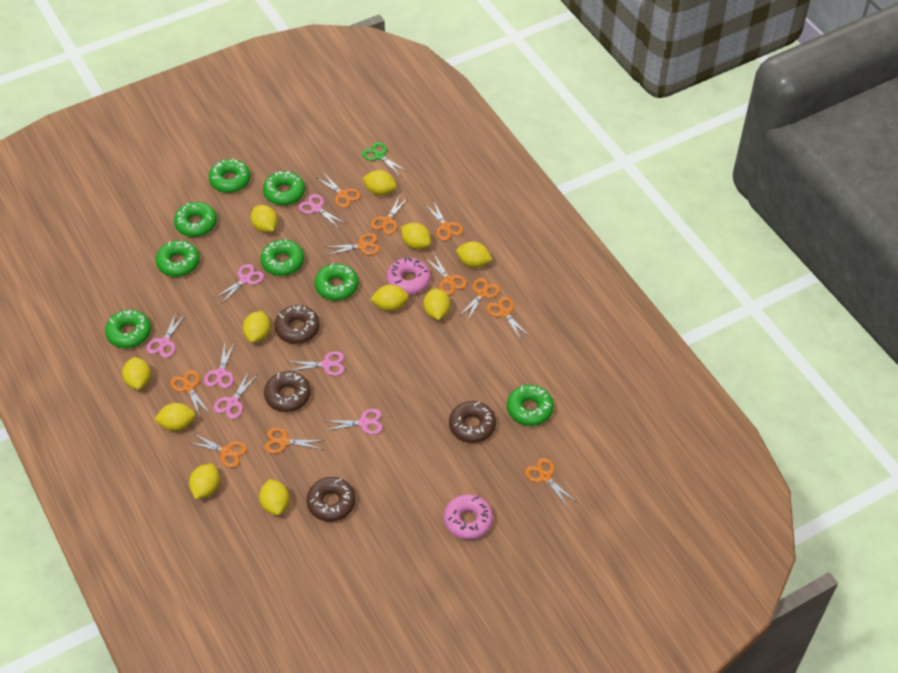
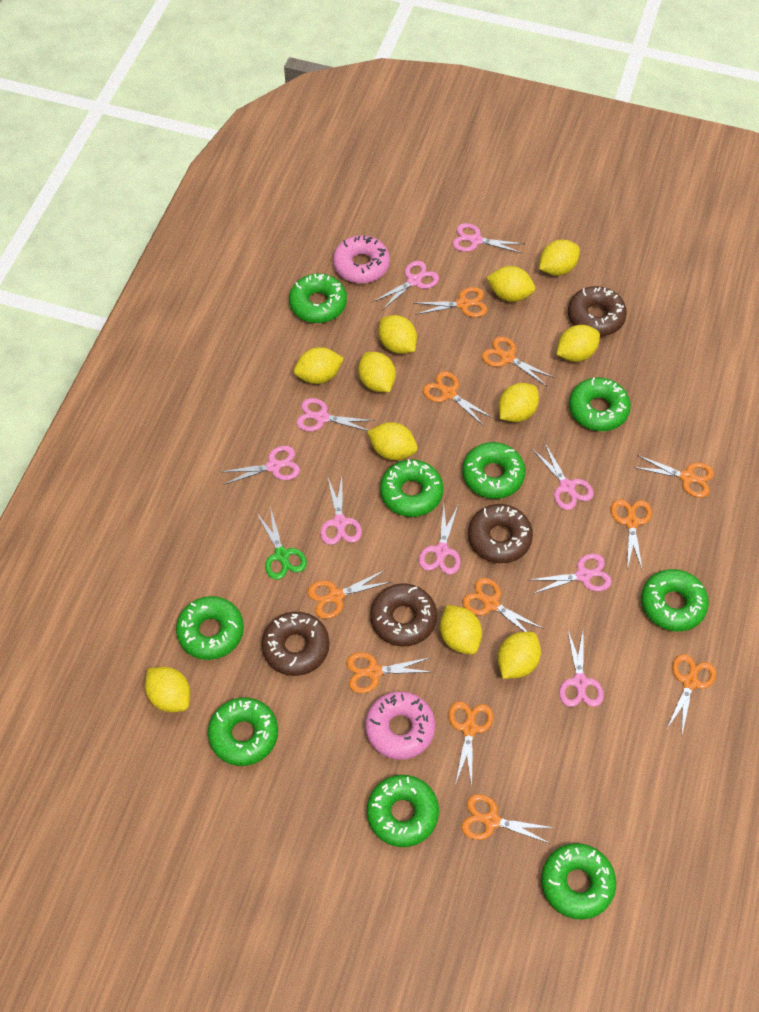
green donut: [105,310,151,348] [156,240,200,277] [174,202,217,237] [209,158,250,193] [260,239,304,276] [263,171,305,205] [315,263,359,301] [507,385,554,426] = 8 -> [176,596,244,660] [208,698,278,766] [289,274,347,323] [367,775,439,847] [380,459,443,517] [462,442,525,499] [541,843,616,920] [569,377,631,431] [641,569,709,632] = 9
pink scissors: [146,313,185,358] [204,342,235,388] [213,371,257,419] [215,264,264,303] [288,351,345,376] [299,194,346,228] [324,409,383,435] = 7 -> [221,446,300,485] [296,398,375,431] [320,477,362,545] [373,261,439,310] [419,505,461,574] [452,223,524,253] [529,553,612,594] [532,444,594,510] [559,628,604,707] = 9

